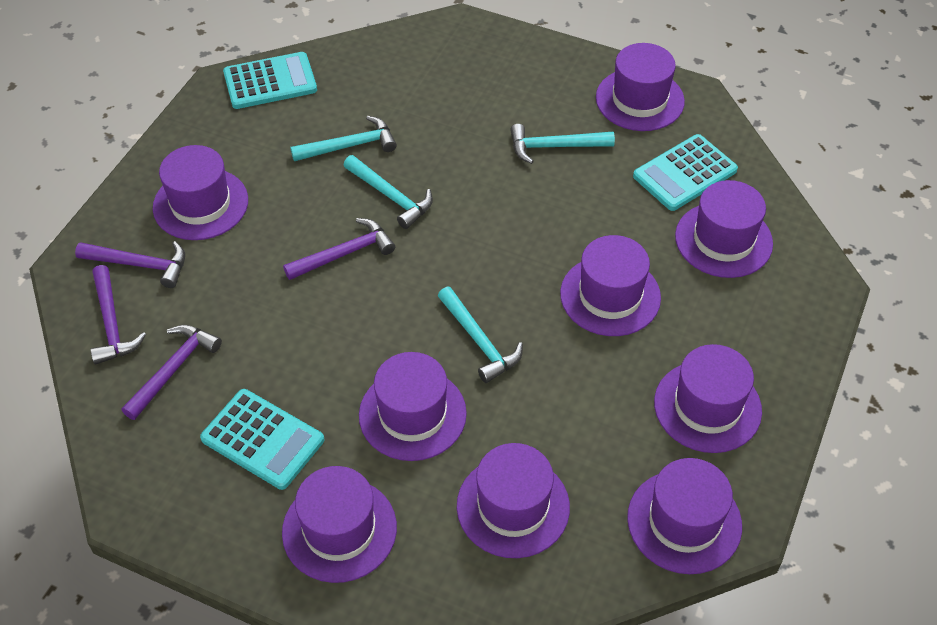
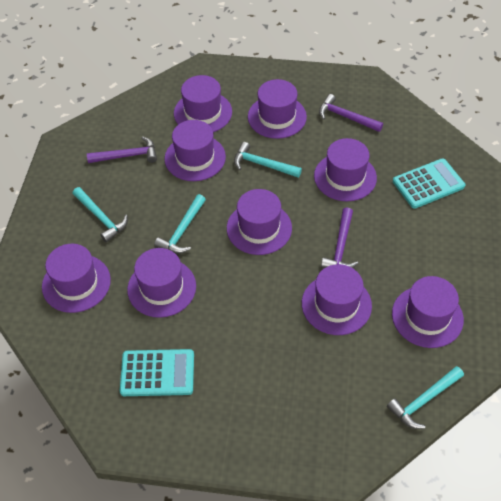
purple hammer: [75,241,185,288] [90,265,146,365] [121,325,222,420] [283,218,395,280] = 4 -> [87,136,157,163] [319,94,383,132] [321,207,359,268] = 3
turquoise calculator: [200,389,324,490] [223,52,317,109] [633,134,738,211] = 3 -> [120,349,194,396] [393,158,465,209] = 2

